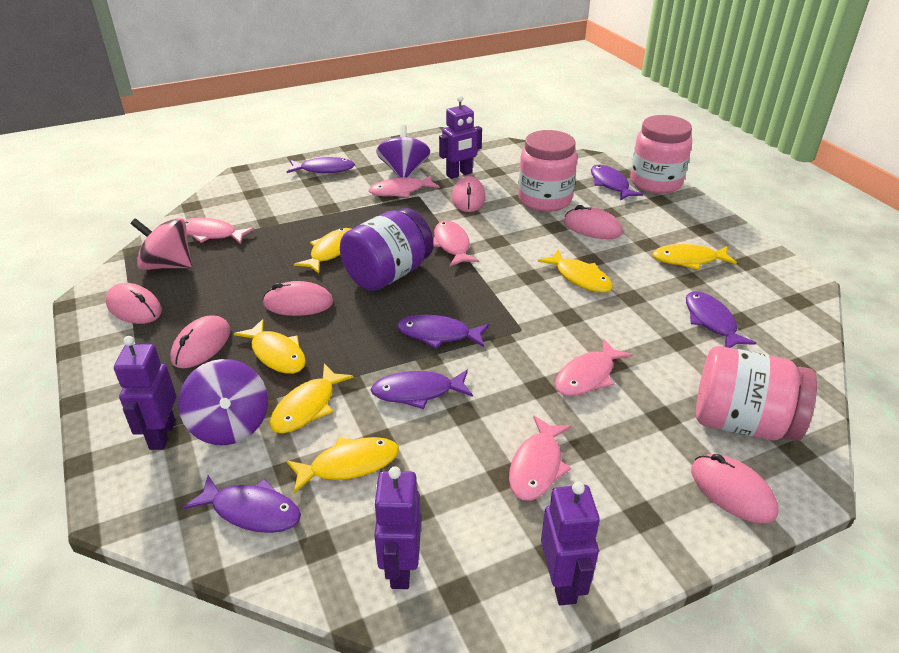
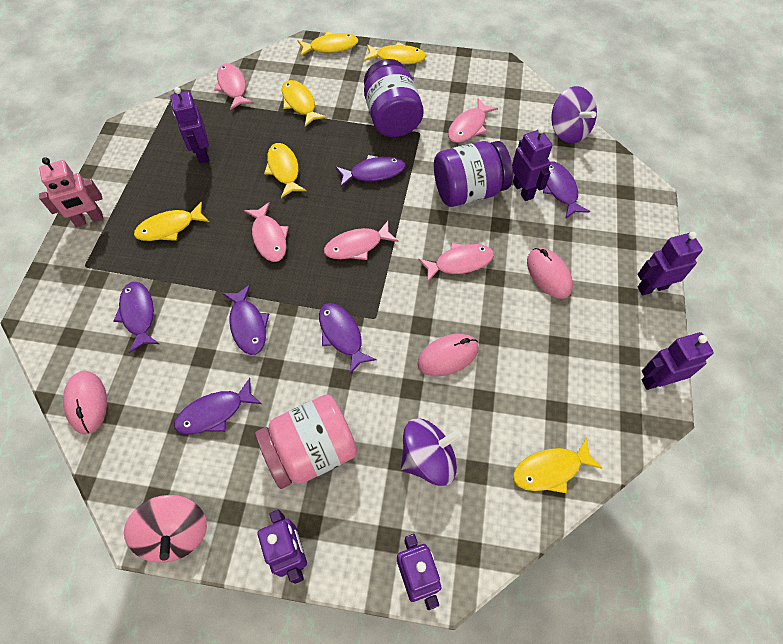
pink jar: [518,130,577,212] [630,115,692,194] [696,346,817,441] = 3 -> [256,394,357,489] = 1
pink mouse: [106,283,162,324] [171,315,230,368] [263,281,333,316] [452,176,486,212] [564,205,623,239] [691,454,778,523] = 6 -> [63,371,107,435] [417,334,479,376] [527,248,573,299] = 3
pink robot: none = 0 -> [39,157,103,227] = 1
purple jar: [340,208,433,291] = 1 -> [364,59,424,137] [434,141,513,207] = 2
purple robot: [114,336,176,450] [373,466,421,589] [439,96,482,179] [541,482,600,606] = 4 -> [171,87,209,163] [258,510,307,584] [397,534,441,610] [512,126,552,201] [638,232,703,295] [642,332,714,390] = 6

